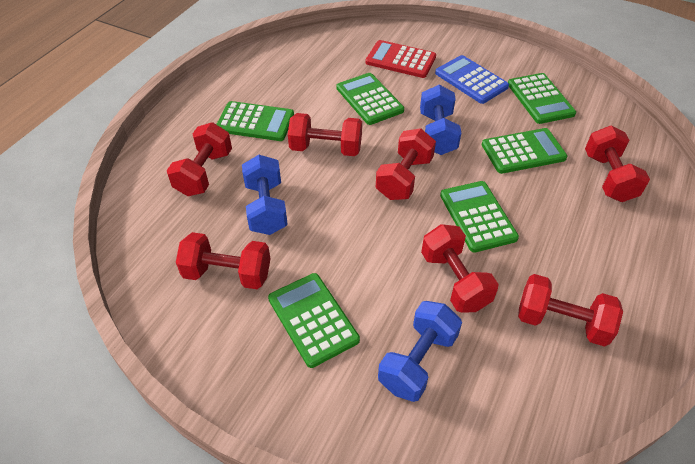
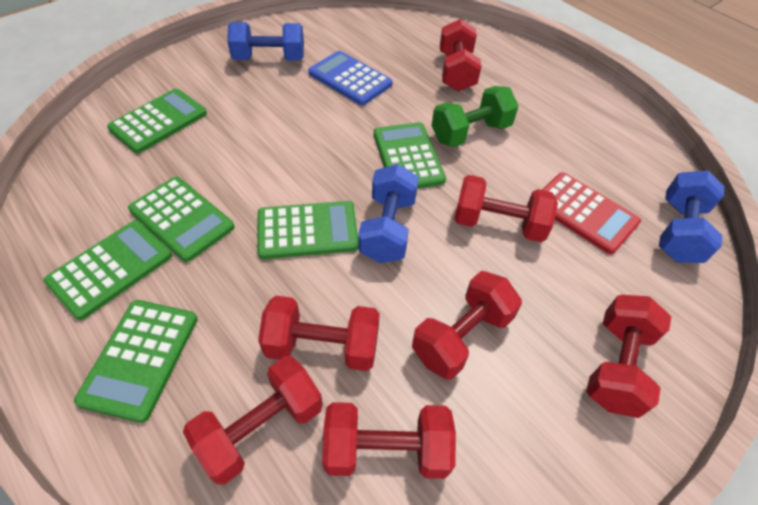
green dumbbell: none = 0 -> [431,86,519,147] = 1

